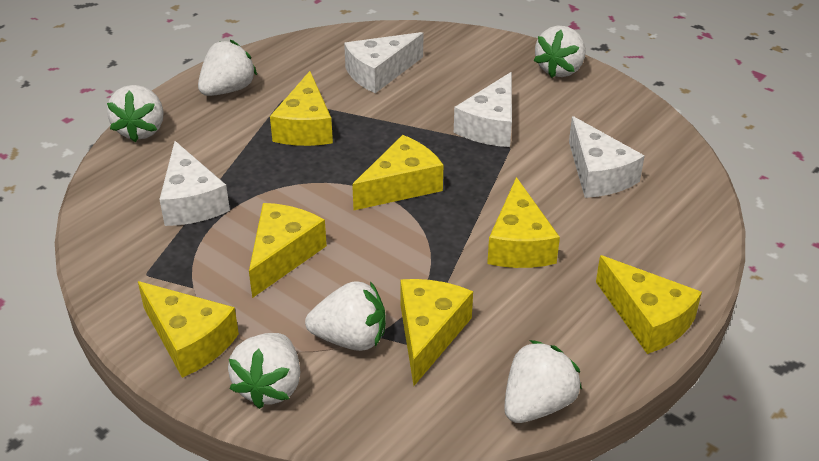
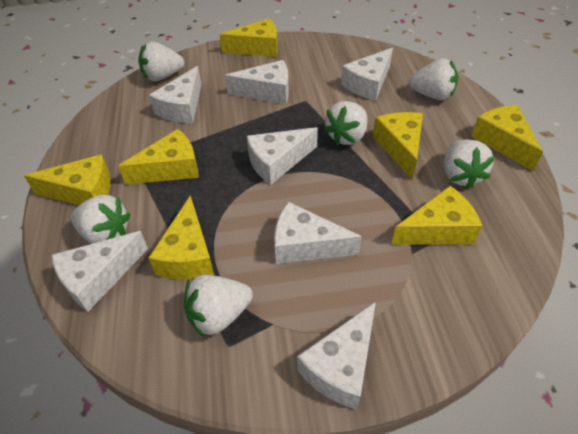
white cheese: [159,141,230,226] [344,32,423,93] [454,72,512,147] [569,116,645,198] = 4 -> [52,231,148,312] [149,66,202,123] [225,60,289,104] [247,127,318,185] [274,202,362,264] [297,302,376,410] [341,48,393,100] = 7

